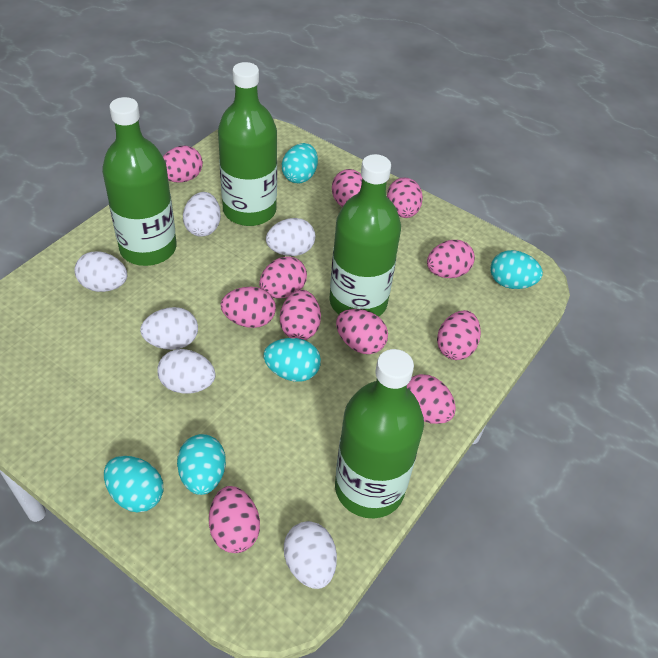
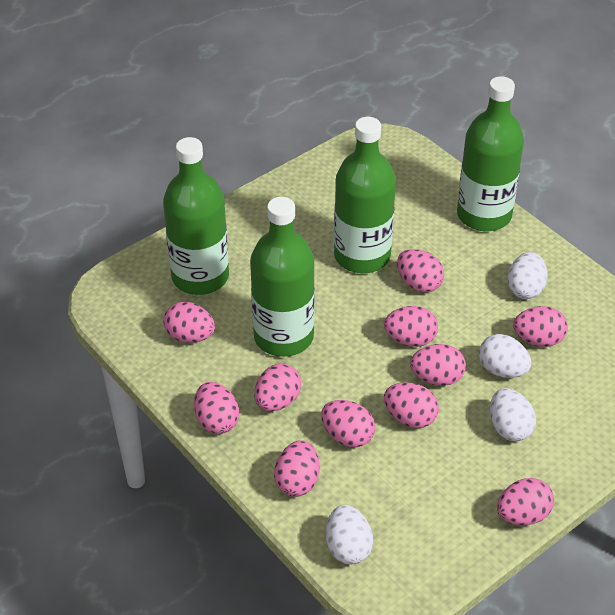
turquoise egg: [104,456,163,512] [177,434,226,495] [264,338,321,382] [282,143,318,183] [490,250,543,289] = 5 -> none = 0
white egg: [75,251,127,292] [140,307,198,350] [157,349,216,394] [183,192,221,237] [266,218,315,256] [284,521,337,589] = 6 -> [326,505,373,564] [479,334,531,378] [490,388,536,441] [507,252,548,299] = 4

